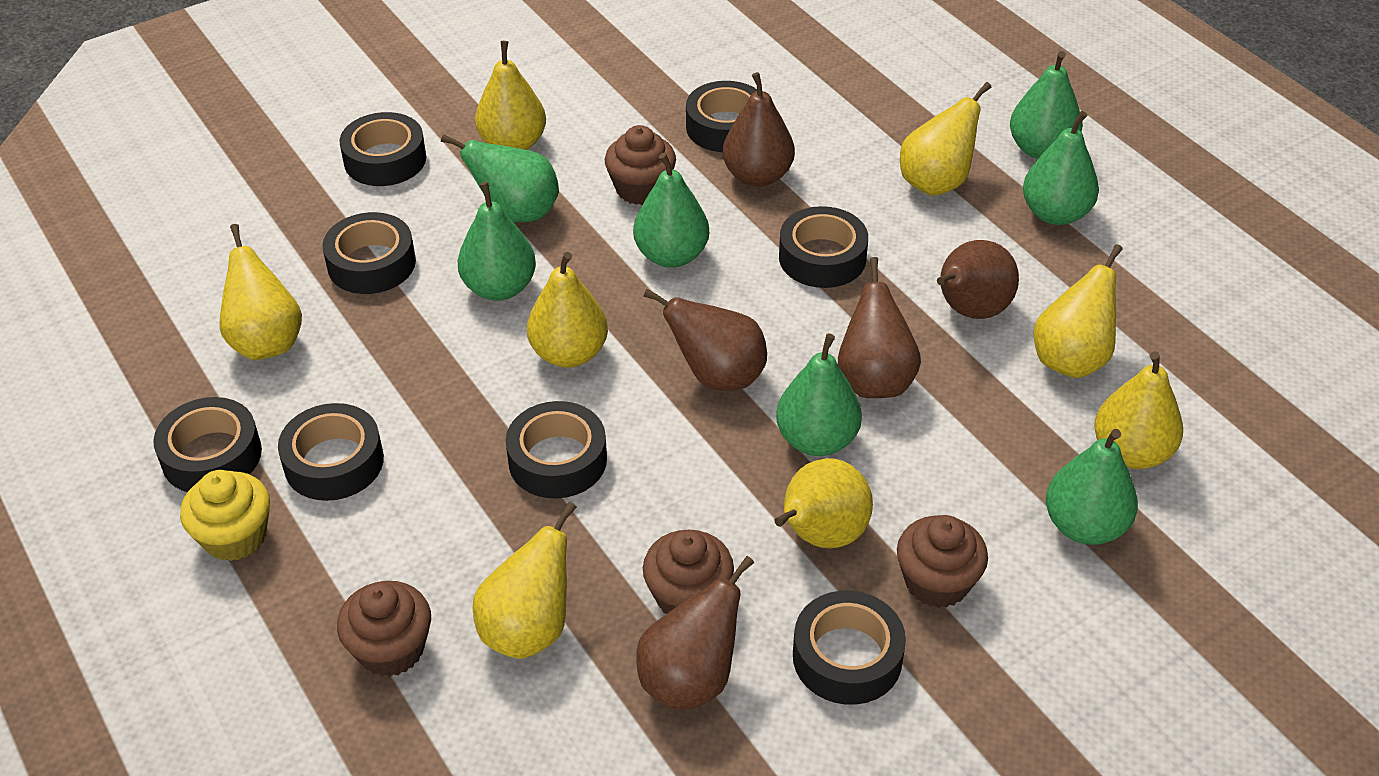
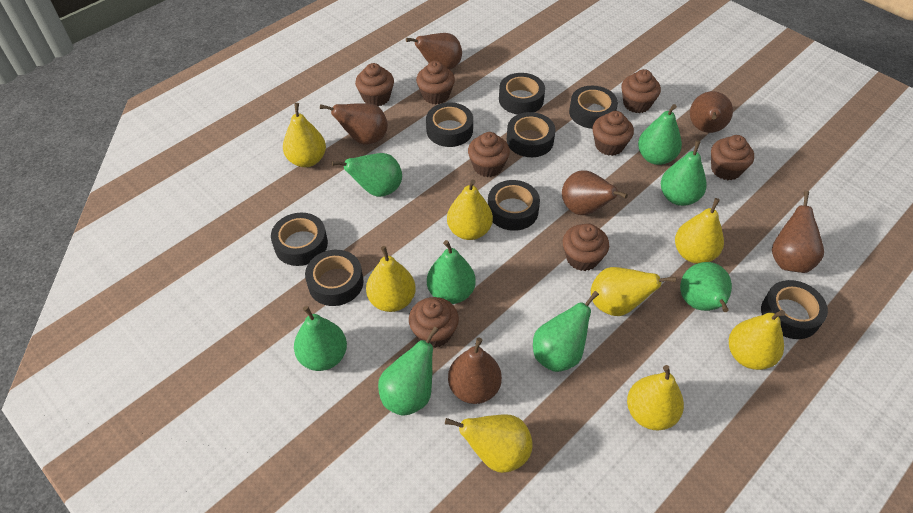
brown cupcake: [337,581,431,677] [605,125,676,205] [643,530,734,614] [897,515,988,608] = 4 -> [355,63,394,106] [409,297,459,348] [416,61,455,104] [468,132,510,177] [563,224,609,271] [593,111,634,156] [621,69,661,113] [711,135,754,180] = 8
brown pear: [637,556,754,710] [643,289,767,391] [722,72,795,187] [838,257,921,398] [937,240,1019,319] = 5 -> [320,103,388,145] [406,33,462,70] [448,337,502,404] [562,170,628,215] [690,91,733,133] [772,191,824,273] = 6
green pear: [441,134,559,222] [458,182,536,301] [633,153,709,268] [776,333,862,456] [1010,51,1082,159] [1023,111,1099,225] [1046,429,1138,545] = 7 -> [294,306,347,371] [332,153,402,197] [378,326,439,416] [427,240,476,304] [533,291,599,372] [638,104,682,165] [661,140,706,206] [680,262,732,312] = 8
yellow cupcake: [180,470,270,561] = 1 -> none = 0

